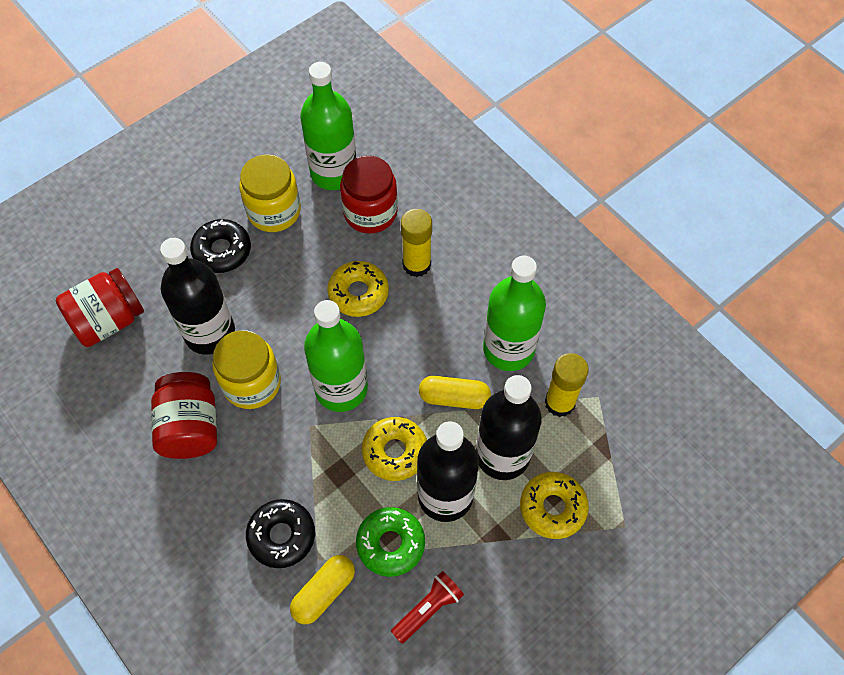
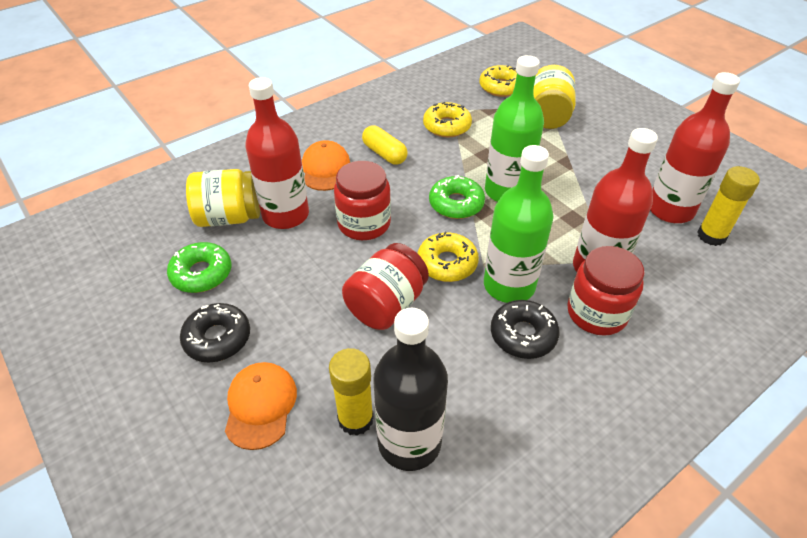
black bottle: [160,238,235,355] [417,421,479,522] [476,375,542,480] = 3 -> [373,308,448,471] = 1
green bottle: [300,62,356,190] [304,300,368,412] [483,256,546,371] = 3 -> [484,145,553,303] [485,55,544,202] = 2
green donut: [356,507,425,577] = 1 -> [167,242,231,293] [429,175,485,219] = 2
orange cap: none = 0 -> [225,362,297,450] [302,140,350,191] = 2
red bottle: none = 0 -> [245,77,309,229] [573,128,658,272] [650,72,740,223] = 3
red flashlight: [391,571,464,644] = 1 -> none = 0
yellow capsule: [290,555,355,624] [419,376,491,409] = 2 -> [362,126,408,164] = 1

